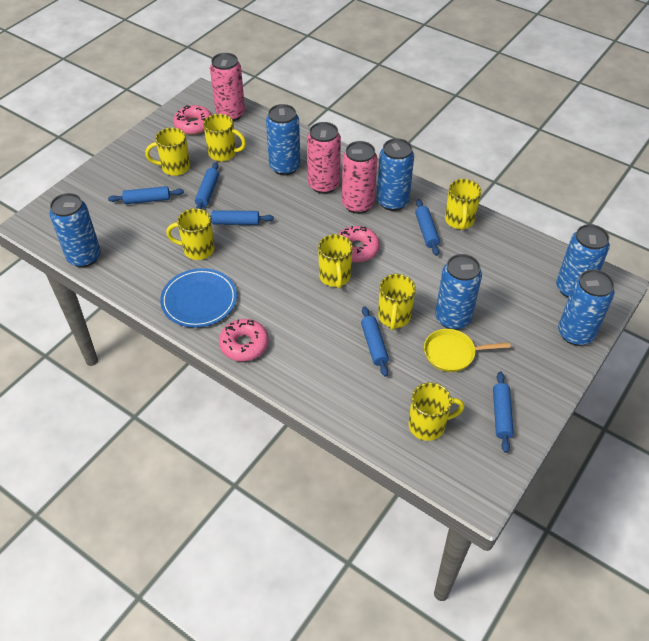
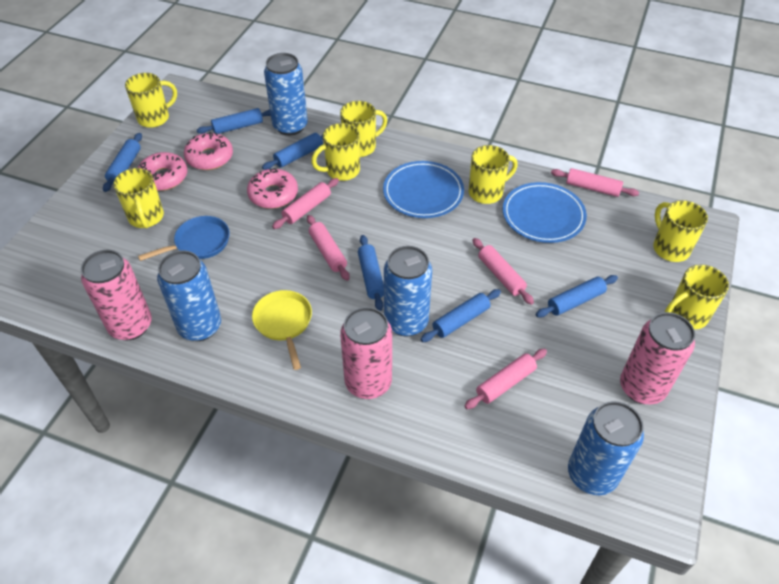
blue can: [49,193,101,267] [266,104,300,175] [377,138,414,211] [435,254,482,330] [556,224,610,298] [558,269,614,346] = 6 -> [157,250,221,341] [264,53,308,136] [384,246,432,337] [568,401,644,495] = 4
blue pan: none = 0 -> [138,216,230,261] = 1
blue plate: [160,268,237,328] = 1 -> [383,161,464,218] [503,182,587,243] = 2
pink rolling pin: none = 0 -> [272,178,339,229] [307,215,350,281] [465,349,547,409] [472,238,534,305] [551,168,639,197] = 5

